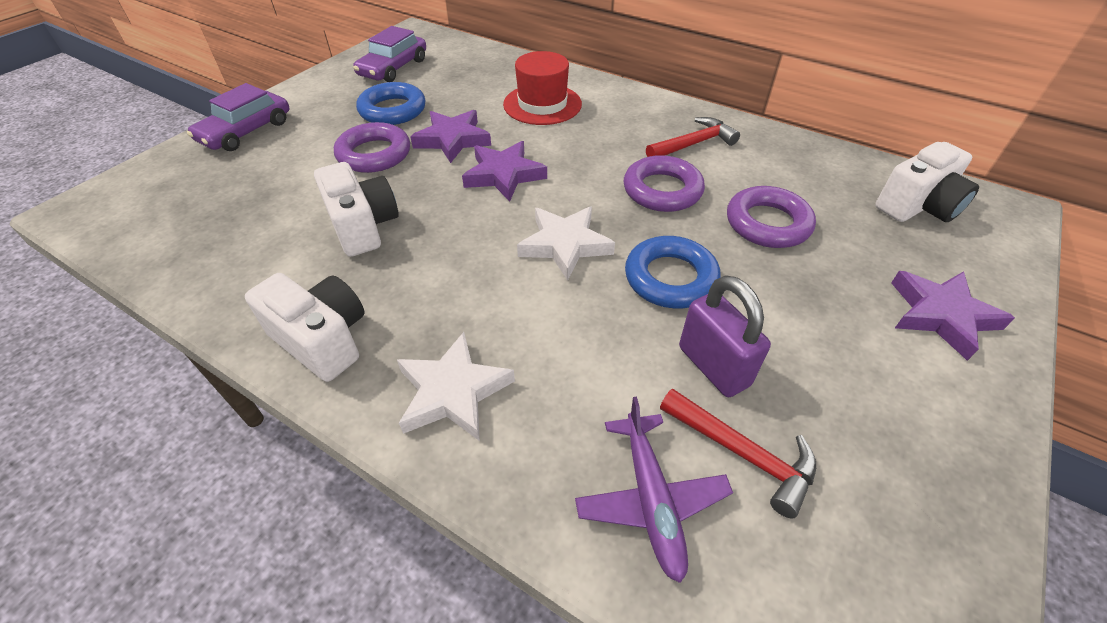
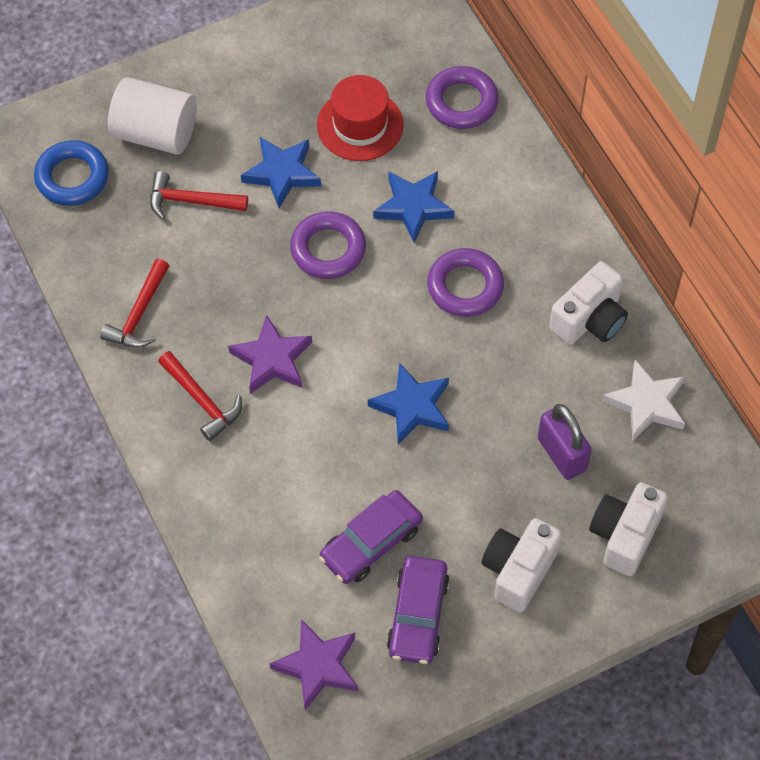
blue ring: [356,82,425,125] [625,236,721,308] = 2 -> [34,140,109,206] = 1
blue star: none = 0 -> [241,137,321,208] [368,363,449,445] [373,171,454,243] = 3
purple plane: [575,397,733,583] = 1 -> none = 0
purple star: [410,110,491,163] [462,141,547,202] [891,271,1015,361] = 3 -> [228,315,312,394] [270,619,358,710] = 2
red hammer: [646,117,740,157] [660,388,816,518] = 2 -> [100,259,169,348] [150,171,248,220] [158,351,242,441] = 3
white cylinder: none = 0 -> [108,77,197,154] = 1
white star: [397,332,515,441] [517,207,615,281] = 2 -> [602,360,685,441] = 1

